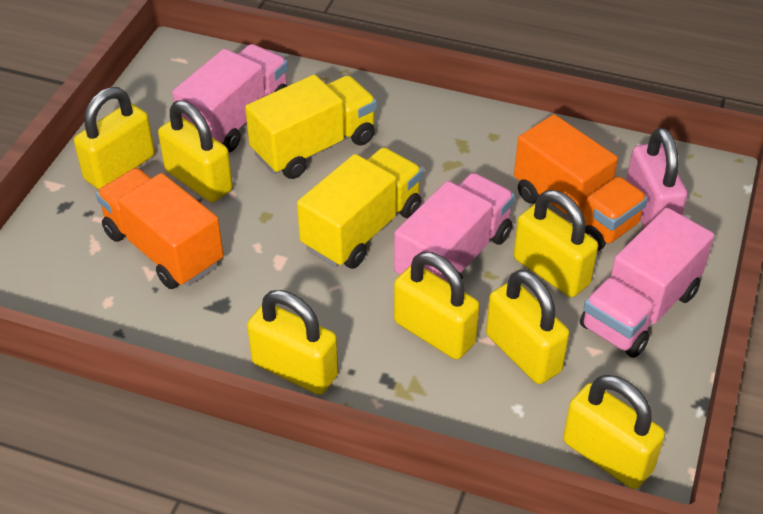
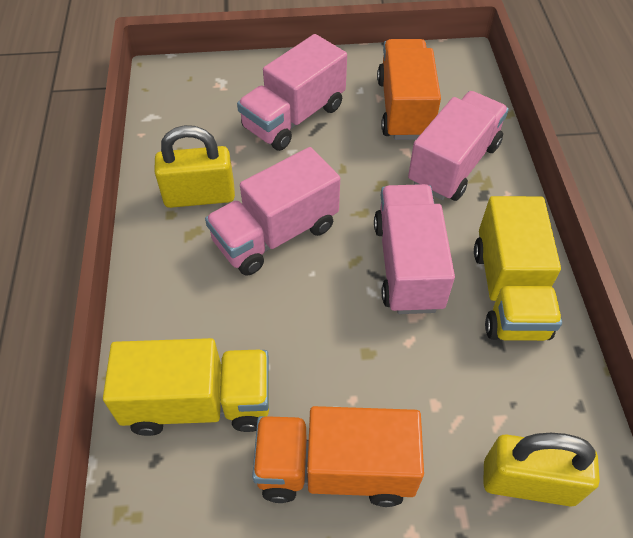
pink padlock: [626,128,688,228] = 1 -> none = 0
pink truck: [172,44,288,152] [394,173,515,283] [580,208,714,358] = 3 -> [205,147,340,276] [237,34,347,151] [374,184,455,314] [408,91,509,201] = 4
yellow padlock: [74,87,155,190] [158,100,233,202] [247,290,338,395] [394,252,480,359] [486,270,569,384] [513,190,598,297] [563,375,665,489] = 7 -> [154,125,235,208] [483,433,600,506] = 2

